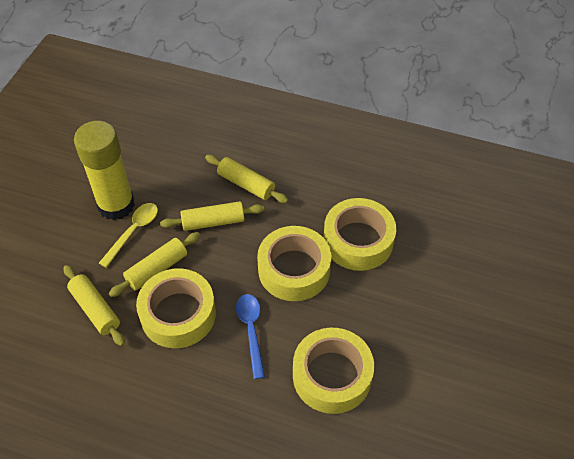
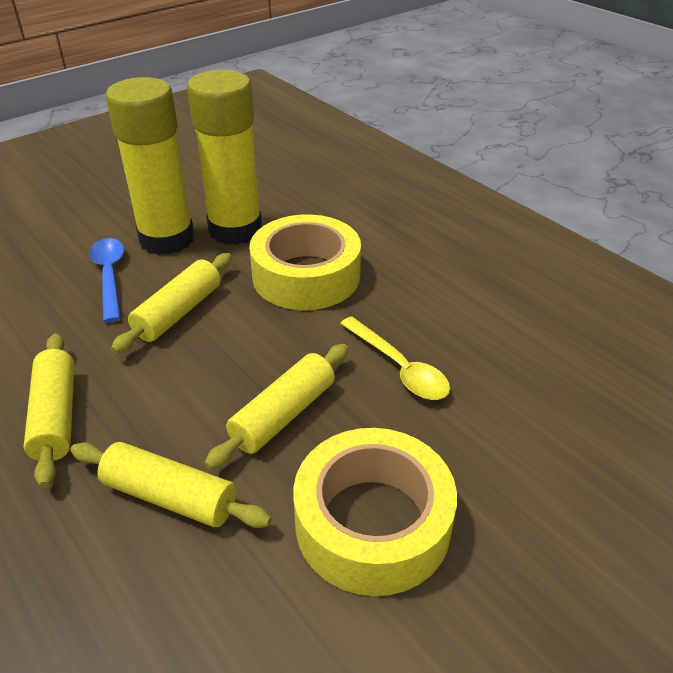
yellow glue stick: [74,121,135,220] = 1 -> [106,77,194,255] [187,70,262,245] = 2
yellow tape: [136,268,216,348] [257,226,331,301] [293,328,374,414] [324,198,396,271] = 4 -> [249,214,361,310] [293,428,457,596] = 2

